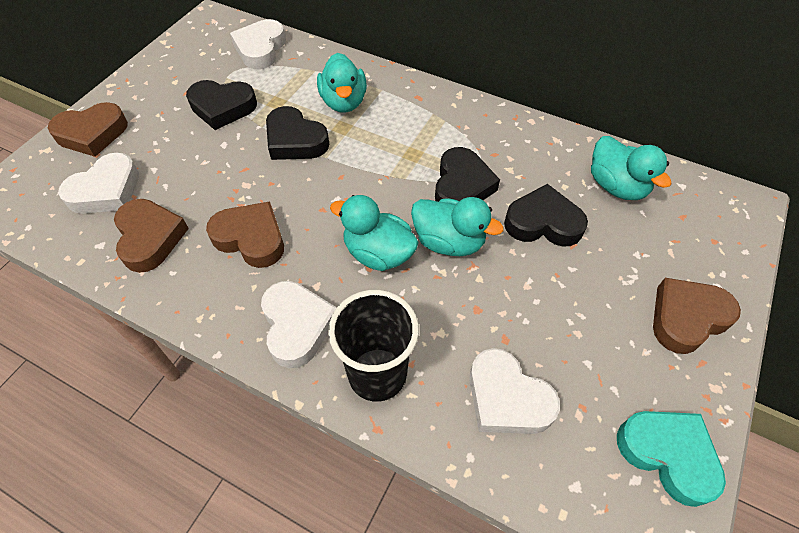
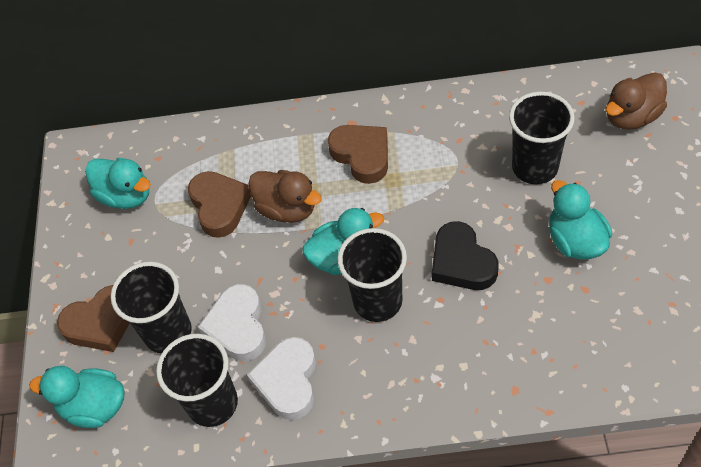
black cup: [328,290,419,402] = 1 -> [111,262,192,354] [156,334,238,427] [338,228,407,322] [509,92,575,184] = 4
black heart: [186,80,257,130] [266,106,329,160] [435,147,500,202] [504,184,588,247] = 4 -> [432,221,499,290] = 1
brown duck: none = 0 -> [248,170,322,223] [605,72,667,130] = 2
brown heart: [48,102,128,157] [114,199,189,273] [206,201,284,268] [653,278,741,354] = 4 -> [57,285,130,352] [188,171,251,238] [328,125,388,184] = 3
turquoise heart: [617,411,726,507] = 1 -> none = 0
white heart: [58,153,139,214] [230,19,286,69] [261,281,337,368] [469,348,560,434] = 4 -> [198,284,266,361] [247,337,316,420] = 2

